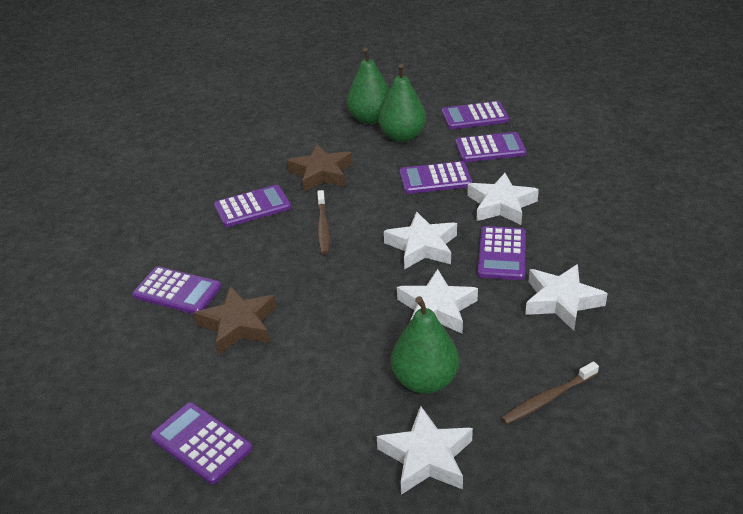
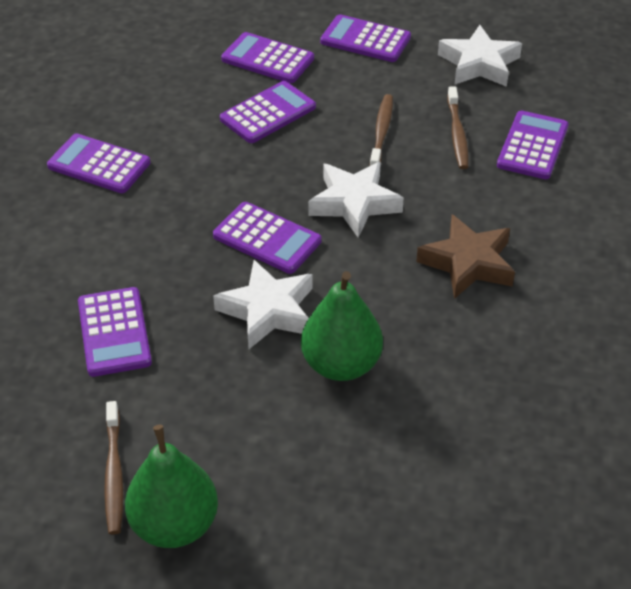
brown star: [194,286,276,354] [286,144,353,192] = 2 -> [416,214,515,299] = 1
brown toothbrush: [317,190,329,254] [501,362,599,425] = 2 -> [104,401,123,535] [370,94,393,166] [447,86,468,169] = 3
green pear: [346,47,390,124] [378,64,426,142] [391,296,459,394] = 3 -> [125,425,218,548] [301,271,383,381] = 2
white star: [377,406,473,495] [384,211,457,269] [397,269,478,334] [467,173,539,225] [525,264,608,331] = 5 -> [213,260,312,349] [308,162,404,238] [438,25,522,87] = 3

